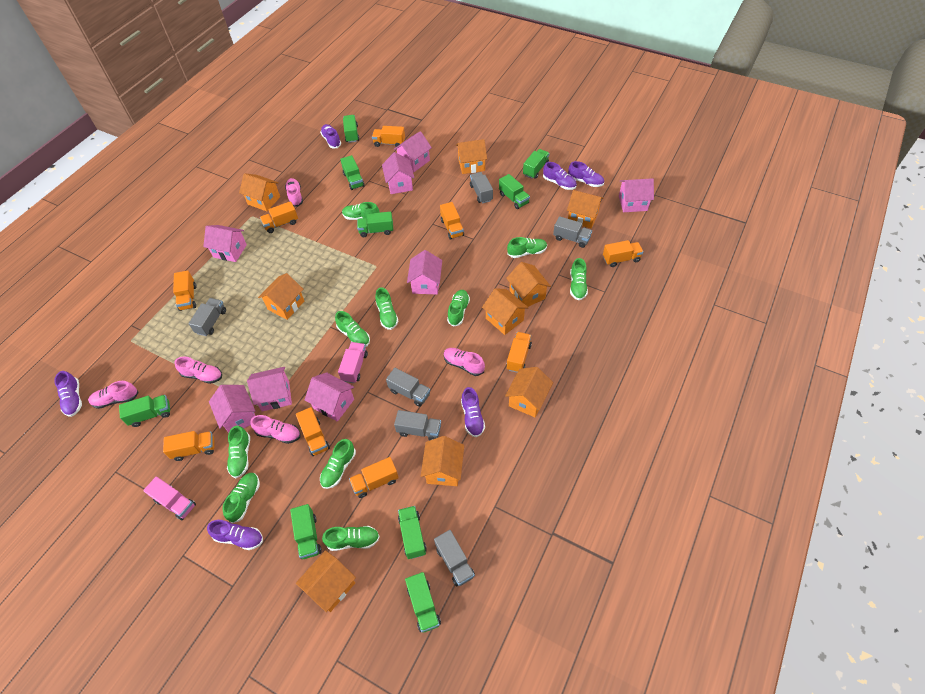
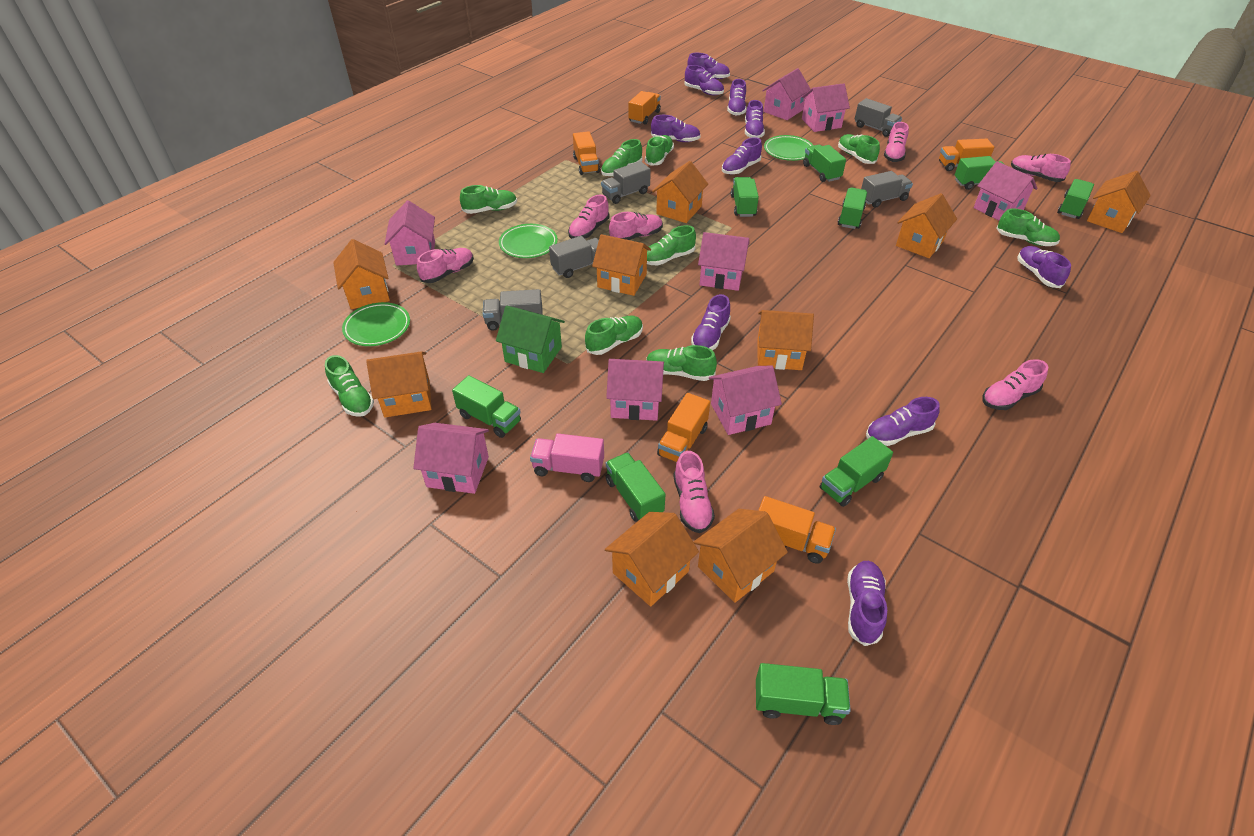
green house: none = 0 -> [496,306,565,373] = 1
green plate: none = 0 -> [342,302,410,346] [499,224,558,258] [764,135,814,161] = 3
green shoe: [222,473,260,523] [227,426,250,478] [320,439,356,489] [322,526,380,551] [335,311,370,347] [342,202,380,220] [375,287,398,330] [447,290,470,327] [507,237,547,258] [570,258,588,300] = 10 -> [325,355,374,417] [460,185,517,214] [585,316,643,355] [601,139,643,177] [645,135,674,166] [646,345,717,381] [647,225,696,265] [838,134,880,164] [997,208,1060,246] = 9
grey truck: [189,298,226,336] [386,368,430,407] [394,410,441,440] [434,530,475,586] [470,172,493,203] [553,216,592,248] = 6 -> [483,289,543,331] [549,236,599,278] [601,161,651,204] [855,98,902,137] [861,171,913,208] = 5
orange truck: [163,431,214,461] [173,271,197,311] [260,201,298,233] [296,407,330,456] [349,457,399,498] [372,126,405,147] [440,202,464,240] [506,332,532,373] [603,240,643,267] = 9 -> [573,131,600,175] [628,91,661,125] [657,393,710,462] [758,496,836,564] [939,139,994,171] = 5
pink shoe: [88,381,139,409] [174,357,222,384] [250,415,300,444] [285,178,303,207] [444,348,485,376] = 5 -> [417,248,474,283] [568,195,609,239] [609,212,663,240] [673,451,715,533] [884,122,909,162] [982,359,1048,410] [1011,154,1071,182] = 7
pink truck: [143,477,196,520] [338,342,368,383] = 2 -> [530,434,604,482] = 1
purple shoe: [54,371,82,417] [207,520,263,550] [320,124,341,148] [461,387,485,437] [543,162,577,190] [568,161,604,187] = 6 -> [651,115,701,142] [685,65,724,95] [688,53,730,79] [691,294,731,350] [722,137,762,175] [727,79,747,116] [745,100,765,138] [847,561,887,646] [866,397,940,446] [1017,246,1071,288] = 10

